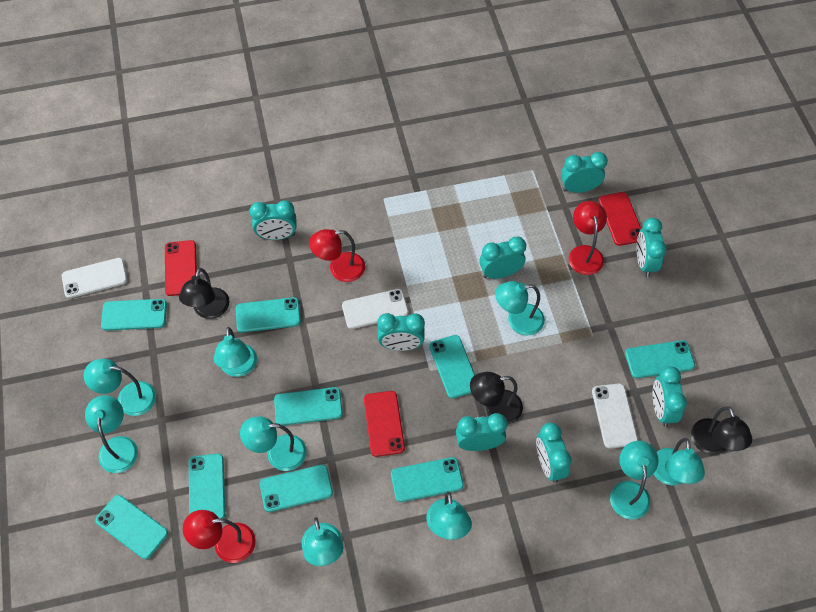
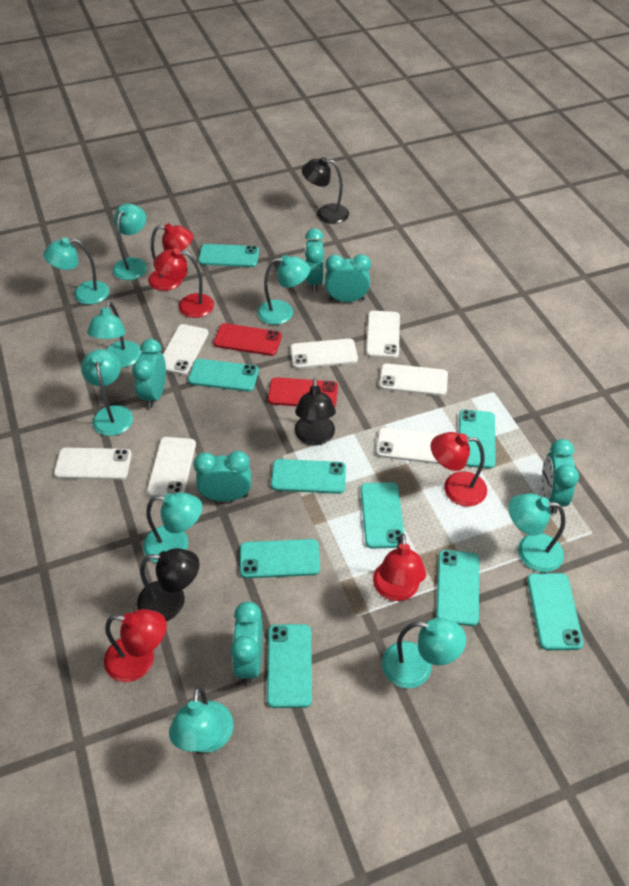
red lamp: [183,510,256,563] [309,229,365,282] [569,201,607,275] = 3 -> [104,609,167,682] [148,223,193,291] [154,248,214,318] [373,534,426,601] [431,432,487,507] = 5
red phone: [165,240,197,296] [364,391,405,457] [599,192,641,246] = 3 -> [213,323,282,356] [268,377,338,407] = 2
turquoise clock: [249,200,297,240] [377,313,425,351] [456,413,507,451] [479,237,526,279] [536,423,572,483] [561,152,608,193] [637,218,667,277] [653,366,687,427] = 8 -> [132,339,166,408] [193,451,251,502] [230,601,263,684] [305,228,324,292] [325,254,371,302] [542,439,579,514] = 6
white phone: [62,258,128,298] [342,289,409,329] [592,383,638,449] = 3 -> [54,448,132,480] [147,437,196,497] [163,324,209,375] [290,339,358,369] [366,311,400,358] [376,428,440,464] [379,364,448,396] = 7

